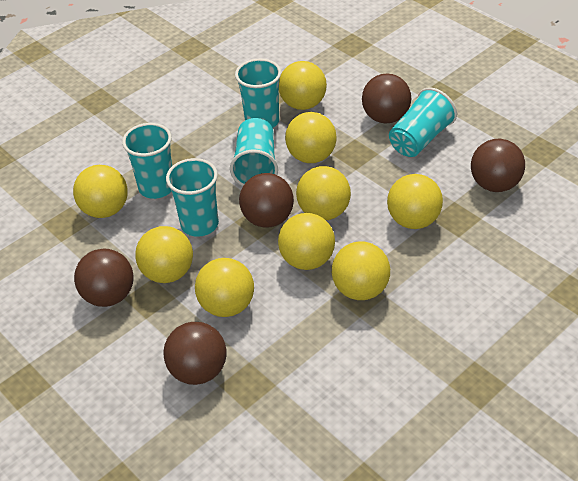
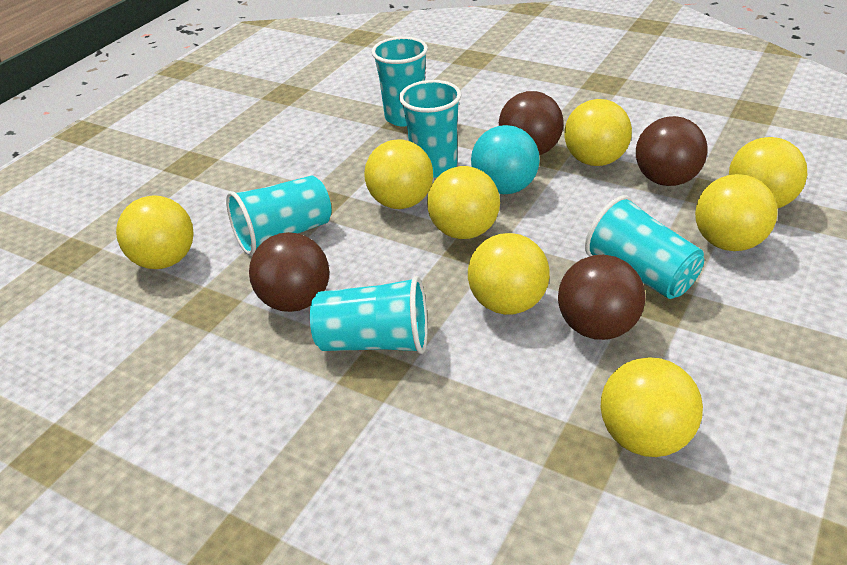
brown ball: [74,248,134,307] [164,322,227,385] [239,173,294,228] [362,74,411,123] [471,139,525,192] = 5 -> [249,232,329,312] [499,91,563,155] [558,255,645,340] [636,116,708,186] = 4
turquoise ball: none = 0 -> [471,125,540,194] = 1
yellow ball: [73,165,128,218] [135,226,193,283] [195,258,254,317] [278,213,335,270] [279,61,327,110] [285,112,337,163] [296,166,351,220] [332,241,390,300] [387,174,443,229] = 9 -> [116,196,194,269] [364,139,433,209] [427,166,500,239] [468,233,550,315] [564,99,632,166] [601,357,703,457] [695,174,778,251] [729,137,807,209] = 8

